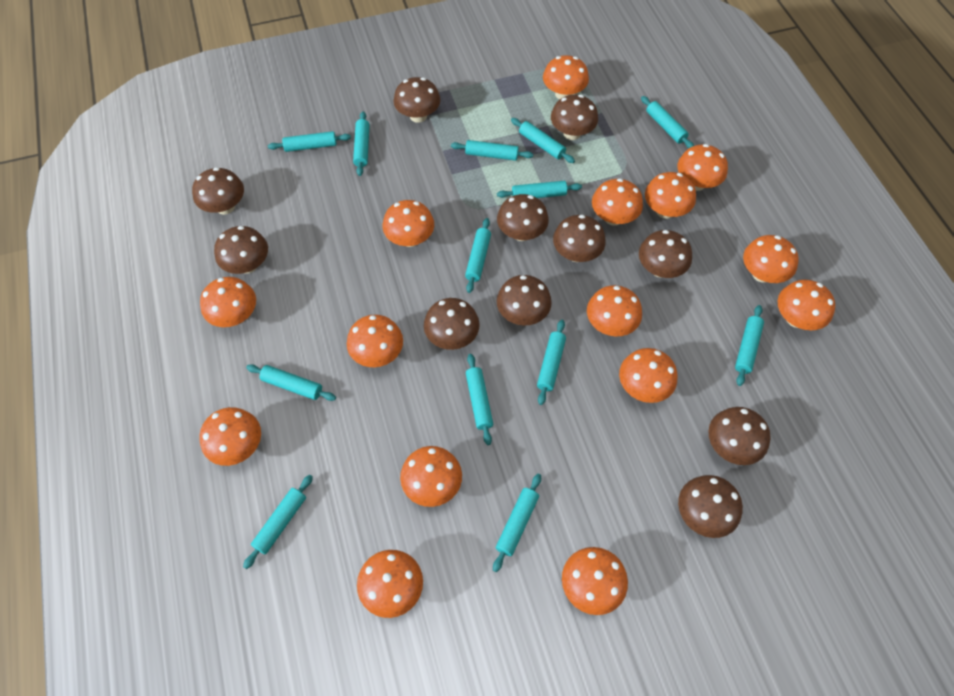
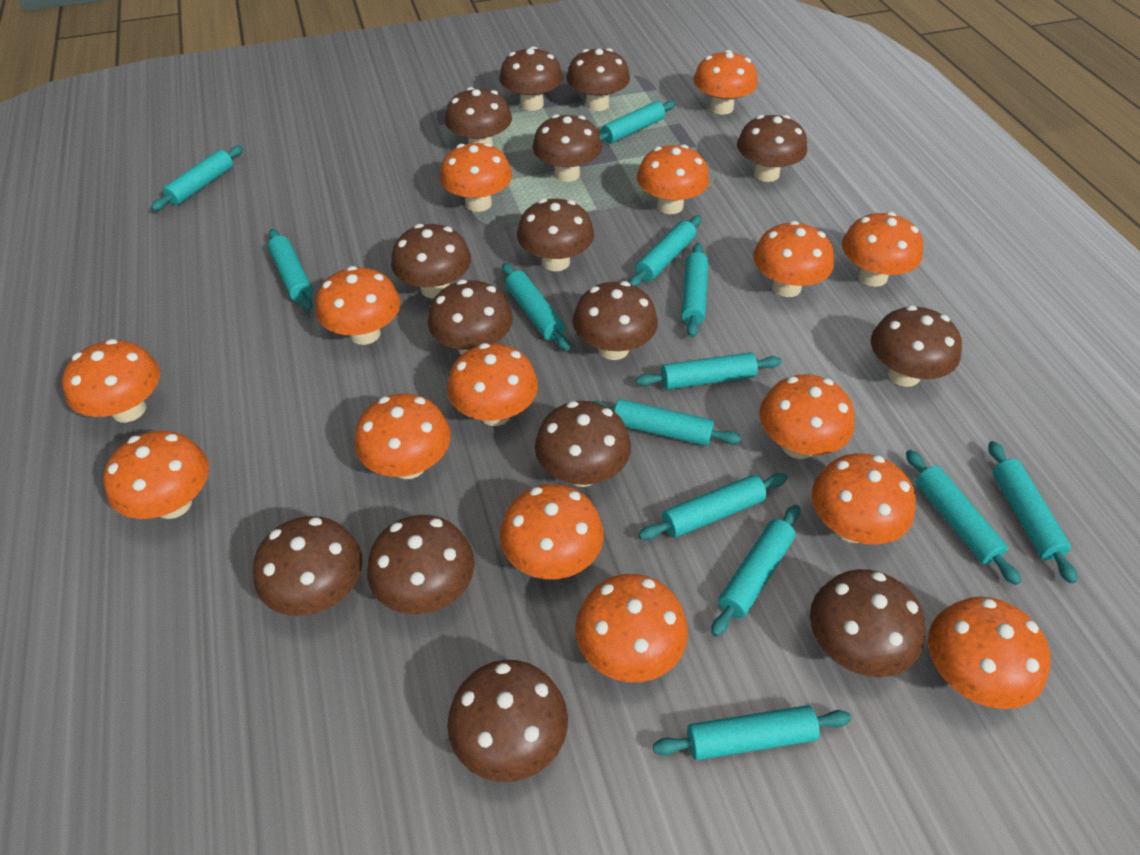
brown mushroom: [192,167,244,215] [214,226,268,274] [393,77,440,123] [424,298,480,350] [497,194,549,241] [497,275,552,326] [551,95,598,140] [553,215,606,262] [639,230,692,278] [678,475,743,538] [708,407,771,465] = 11 -> [253,516,362,616] [367,515,475,615] [391,224,471,298] [428,280,513,355] [445,87,512,146] [447,660,568,782] [499,46,563,111] [517,199,594,271] [532,114,602,182] [535,401,631,487] [567,48,630,111] [573,281,658,360] [737,115,807,182] [810,569,925,677] [871,306,962,387] = 15

